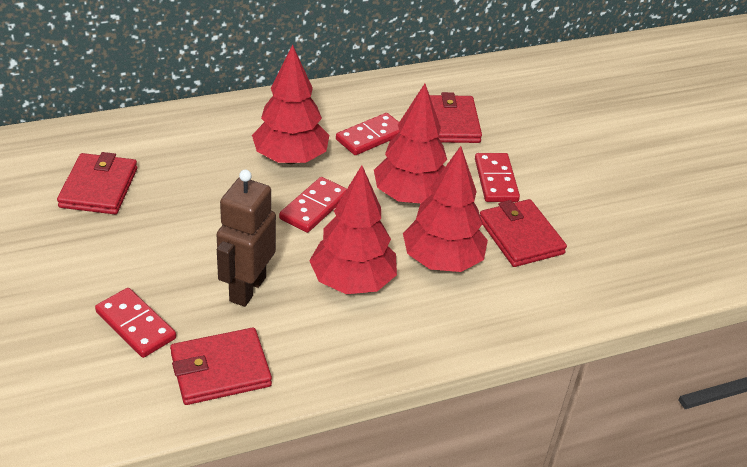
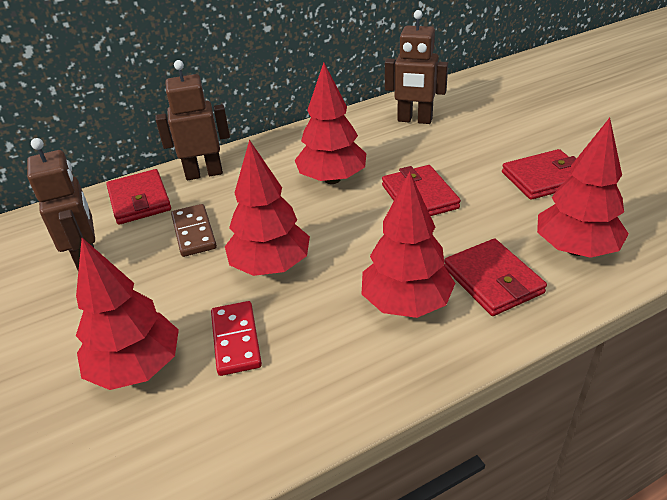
brown domino: none = 0 -> [171,204,217,257] = 1
brown robot: [217,170,276,307] = 1 -> [27,138,95,271] [156,60,230,180] [385,10,448,124] = 3
red domino: [95,288,176,358] [279,177,347,233] [336,113,399,155] [475,153,520,202] = 4 -> [211,301,262,376] = 1
red tree: [252,45,329,164] [309,165,397,294] [374,84,447,203] [403,146,488,272] = 4 -> [76,238,179,390] [225,140,310,276] [295,63,366,184] [362,171,455,318] [537,118,629,258] = 5

